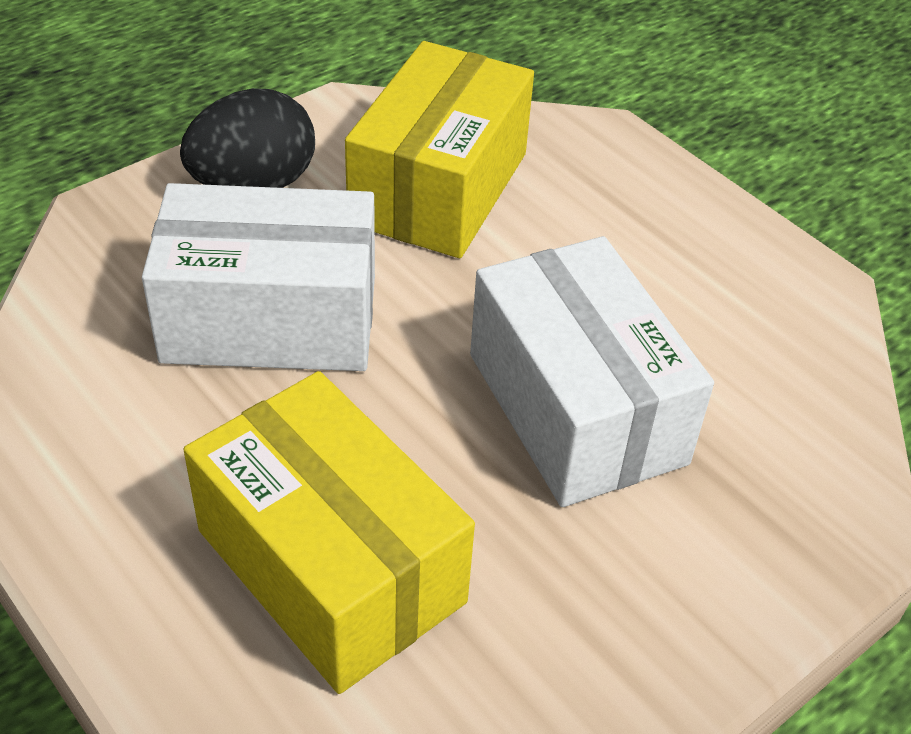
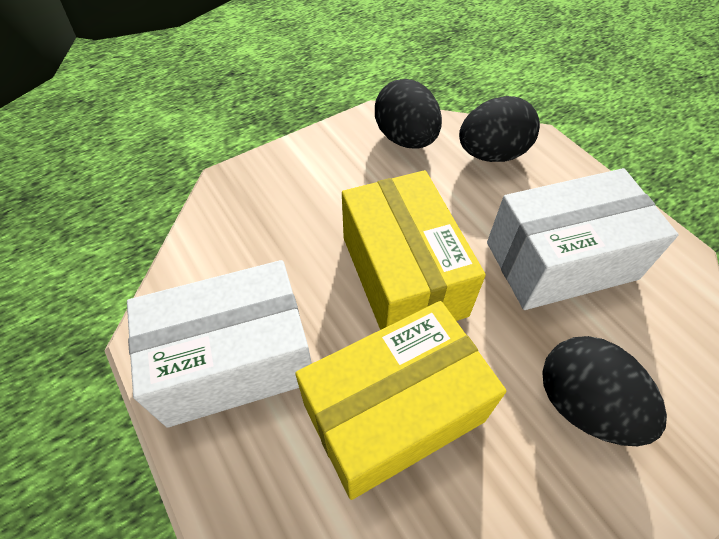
black egg: [180,88,315,188] = 1 -> [375,79,442,148] [459,96,540,162] [542,336,667,446] = 3

